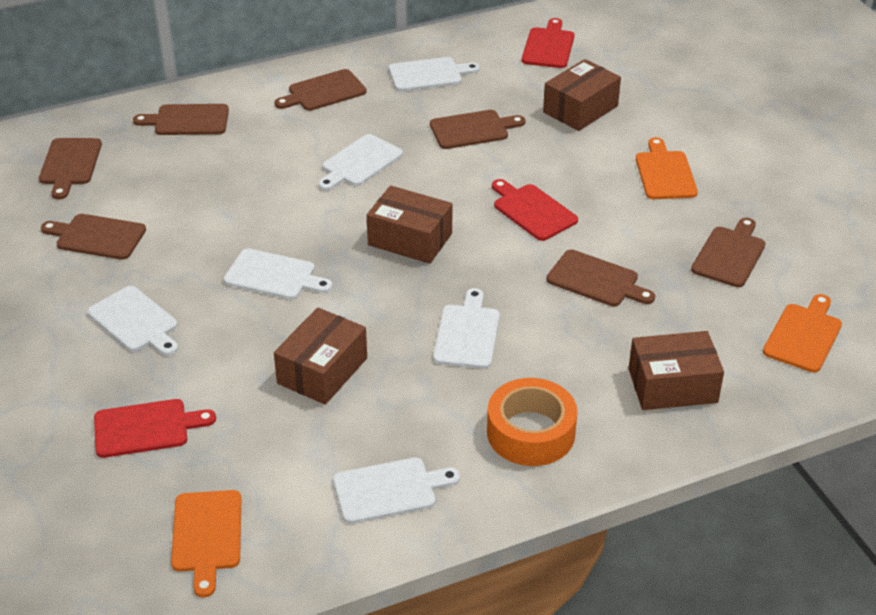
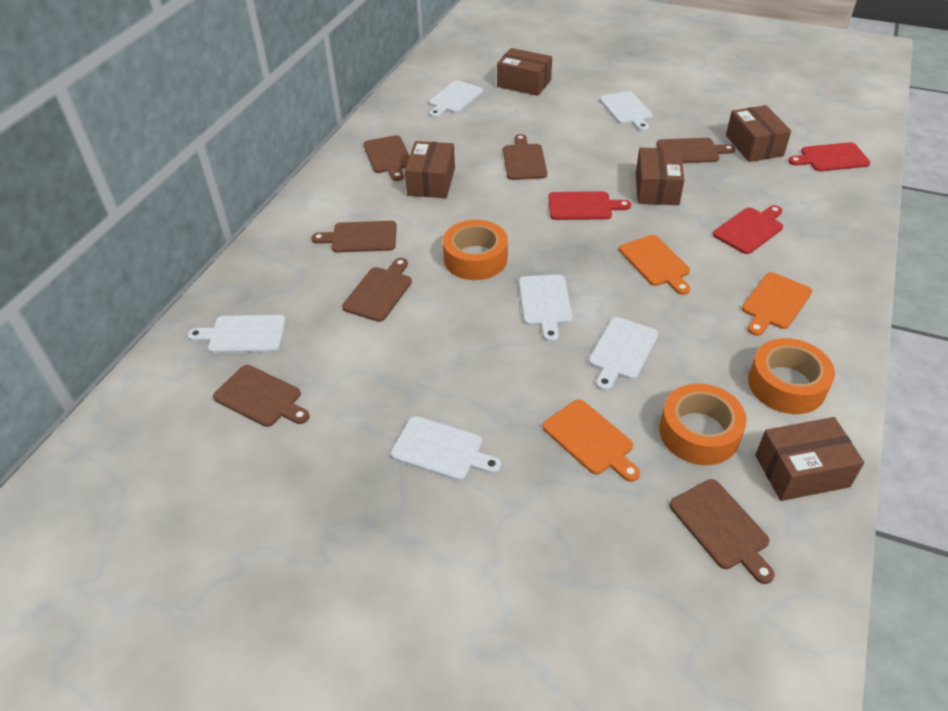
brown box: [274,307,367,405] [367,185,452,264] [543,59,621,131] [629,331,724,410] = 4 -> [405,141,455,198] [497,48,552,96] [636,148,684,205] [726,105,791,162] [755,417,864,501] = 5
orange tape: [487,378,577,466] = 1 -> [443,220,508,280] [659,383,747,465] [748,338,835,414] = 3

